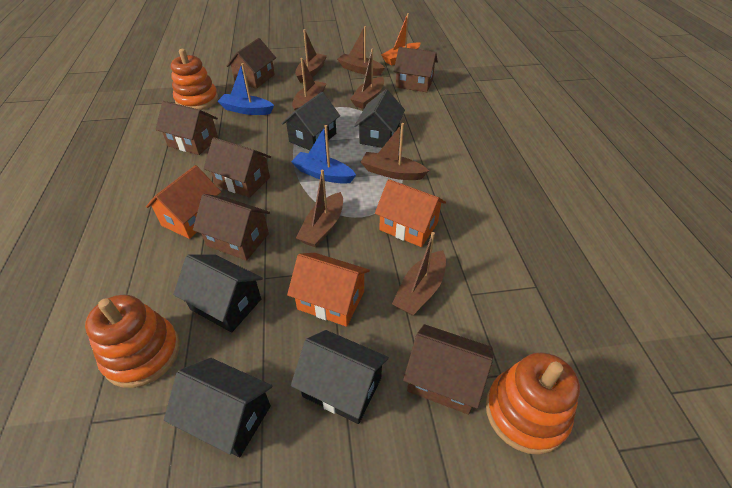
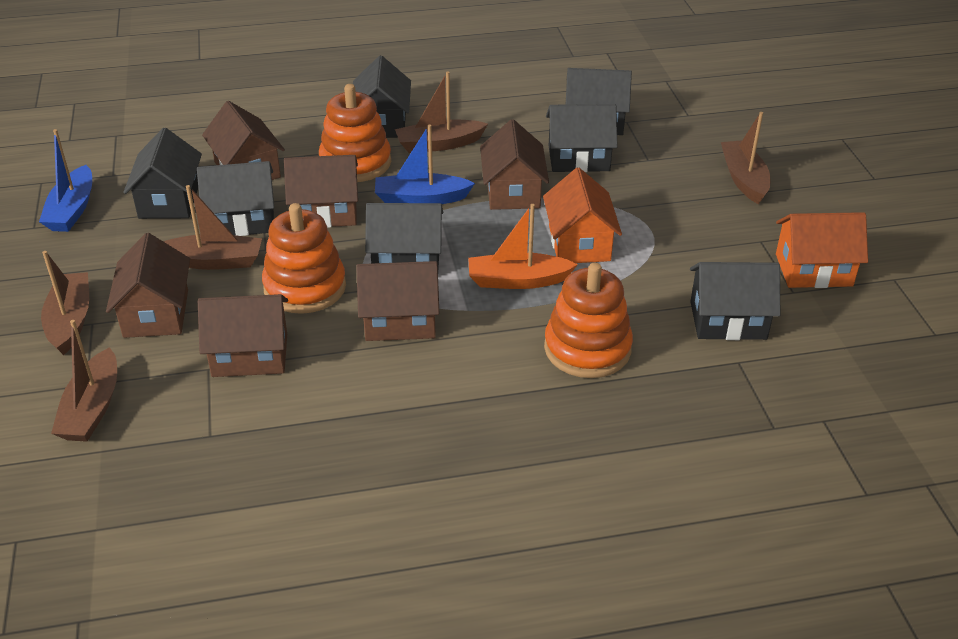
black house: [164,358,272,457] [173,255,263,333] [281,92,340,150] [291,330,389,424] [354,89,405,148] = 5 -> [123,128,202,219] [197,161,274,236] [353,55,411,138] [365,203,443,268] [546,104,618,172] [566,68,632,135] [690,262,780,340] = 7
brown boat: [292,58,327,110] [295,29,327,83] [296,170,343,247] [337,26,385,76] [350,49,384,109] [361,123,429,180] [392,232,446,316] = 7 -> [41,251,89,355] [51,320,117,442] [163,185,262,270] [395,71,488,153] [721,112,770,204] = 5
orange house: [146,165,221,239] [287,253,370,327] [375,179,446,247] = 3 -> [543,168,622,263] [776,212,868,288] = 2

